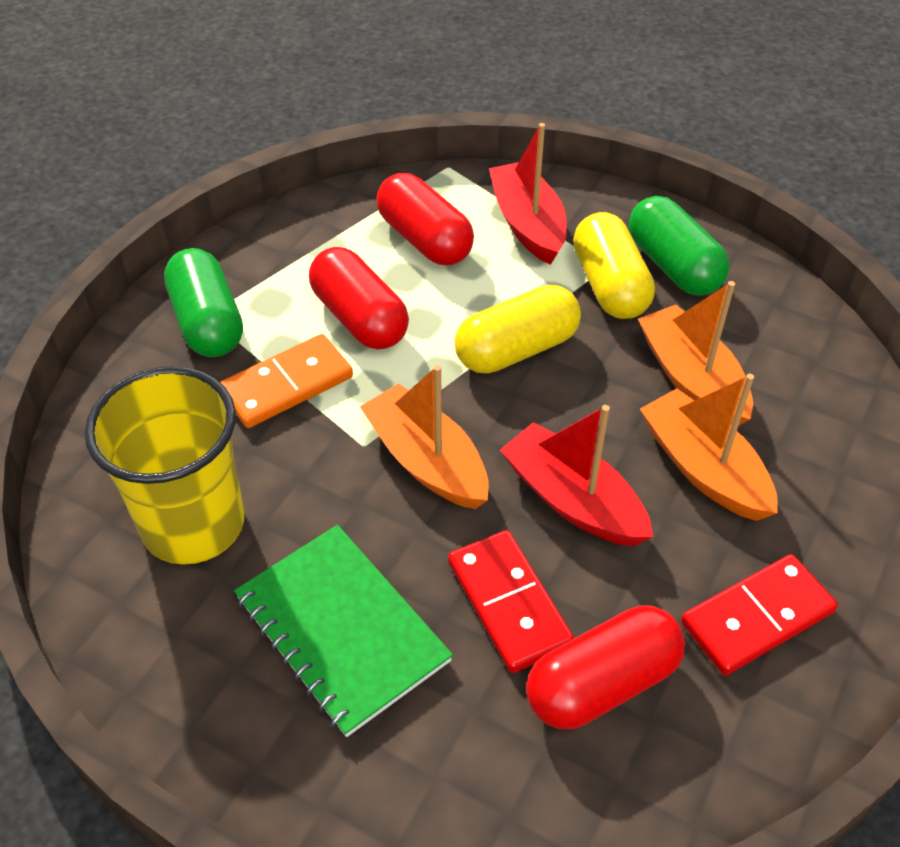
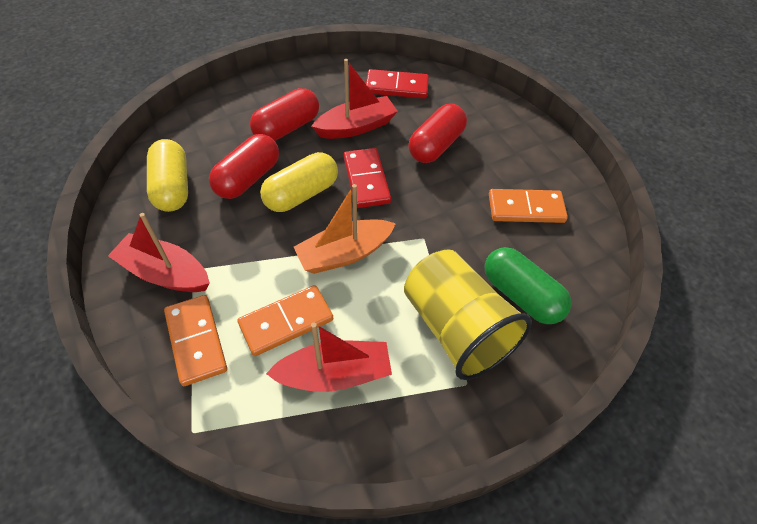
green capsule: [164,248,243,357] [629,196,730,296] = 2 -> [485,247,572,324] = 1
green notebook: [234,525,453,737] = 1 -> none = 0
orange boat: [360,365,489,509] [638,281,753,426] [640,374,778,521] = 3 -> [294,184,396,274] = 1
orange domino: [220,334,353,428] = 1 -> [164,295,227,386] [237,285,333,356] [489,189,568,223] = 3
red boat: [489,123,567,265] [500,405,653,546] = 2 -> [108,213,210,292] [266,322,392,392] [311,59,398,139] = 3

